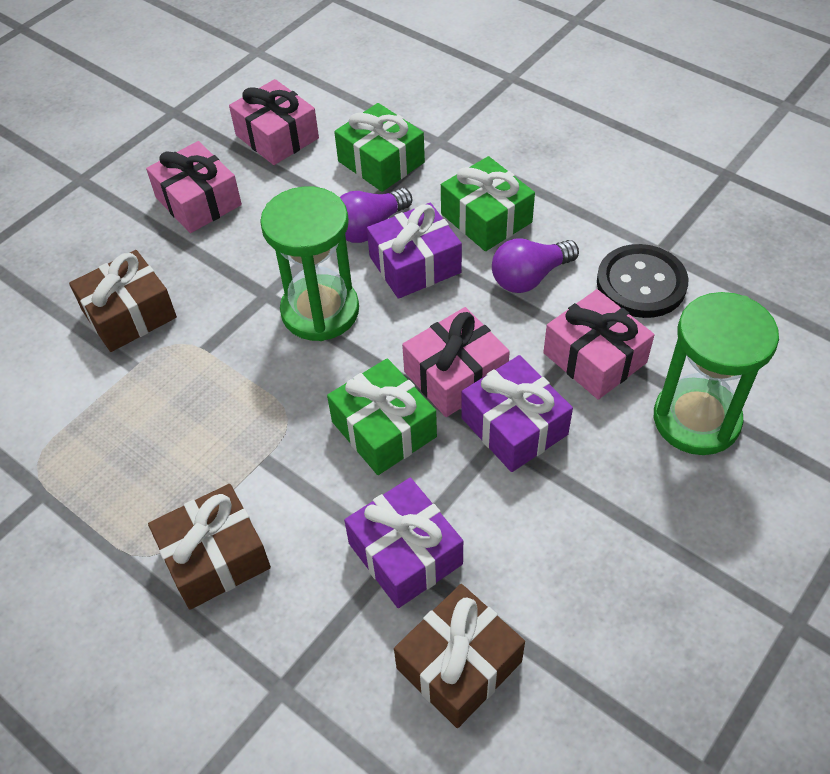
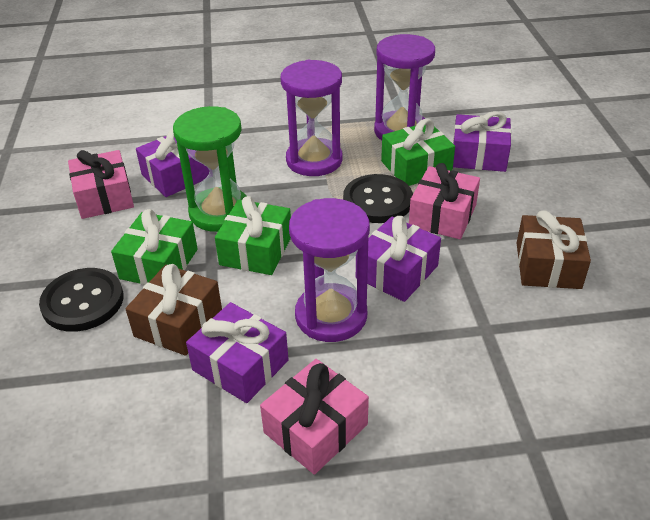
black button: [597,244,689,318] = 1 -> [39,268,123,332] [343,174,413,223] = 2
brown gift: [69,250,177,352] [148,484,271,610] [394,584,525,728] = 3 -> [126,264,222,356] [517,211,591,289] = 2
green hourglass: [260,187,359,341] [654,292,779,455] = 2 -> [173,106,247,232] = 1
pink gift: [146,141,242,233] [229,79,319,165] [402,307,510,417] [543,289,654,400] = 4 -> [68,150,134,219] [260,359,369,475] [409,163,480,239] = 3
purple gift: [344,478,463,608] [367,203,462,299] [461,355,573,472] = 3 -> [136,128,210,197] [186,302,289,403] [356,216,441,302] [453,111,512,172] = 4
purple hourglass: none = 0 -> [280,60,343,176] [289,198,370,342] [374,34,435,140] = 3
purple light bulb: [340,188,412,243] [492,238,579,293] = 2 -> none = 0

